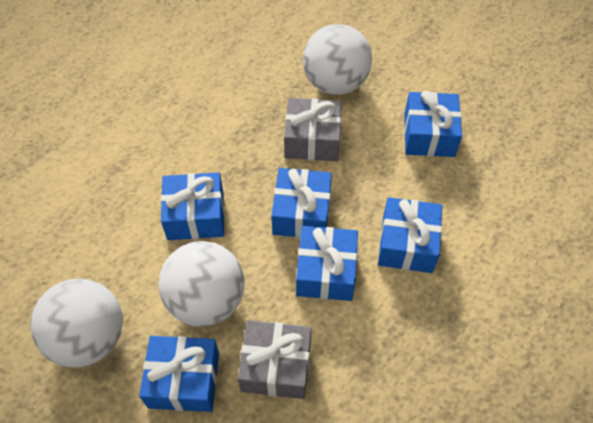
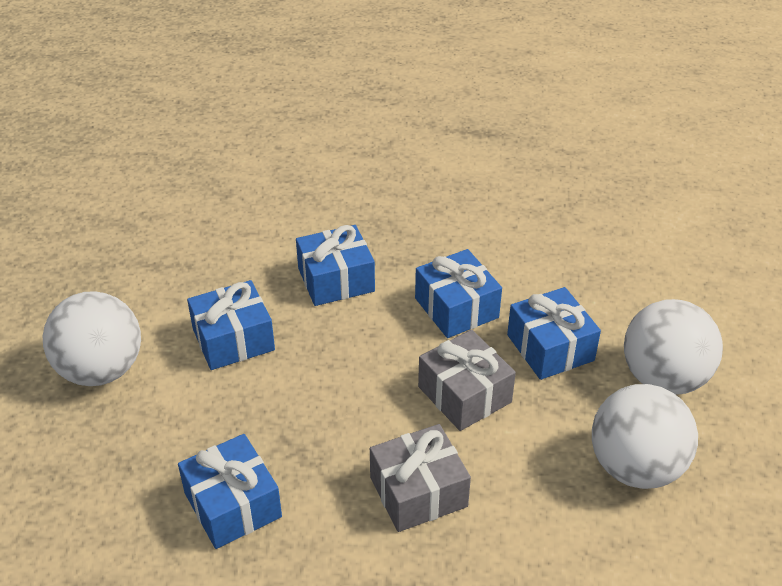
blue gift: [139,336,219,412] [161,172,225,240] [271,168,332,238] [296,226,358,301] [378,197,442,273] [404,91,462,157] = 6 -> [178,434,282,549] [187,280,275,370] [296,225,375,306] [415,249,502,338] [507,287,601,380] = 5

